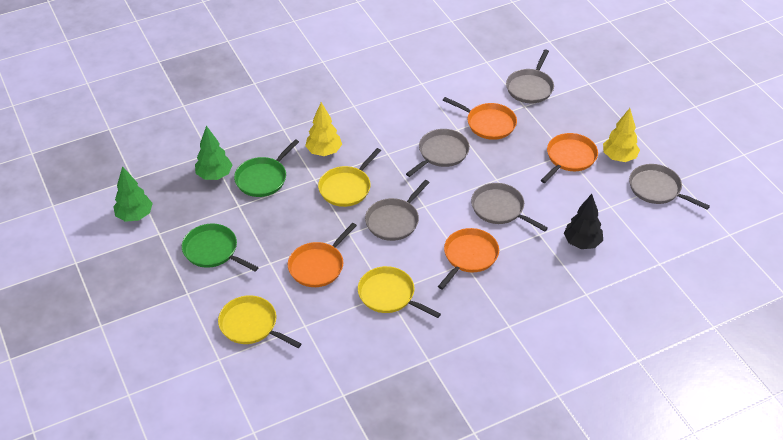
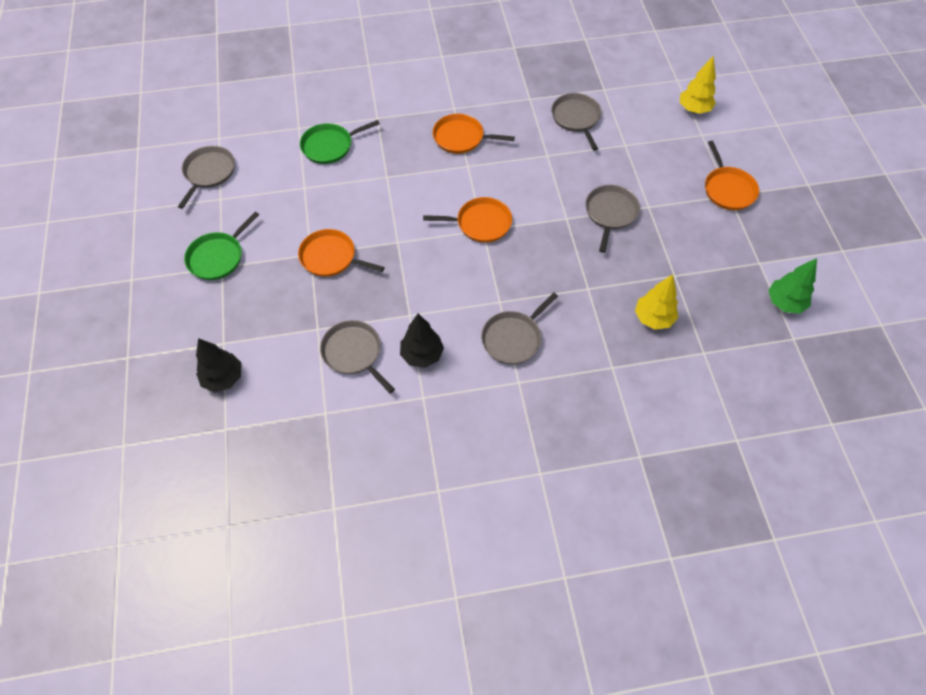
black tree: [564,194,603,249] = 1 -> [196,338,242,392] [400,314,444,368] = 2
green tree: [113,166,153,222] [195,126,232,180] = 2 -> [768,258,817,314] = 1
yellow pan: [218,295,302,348] [318,148,381,207] [358,266,441,318] = 3 -> none = 0

